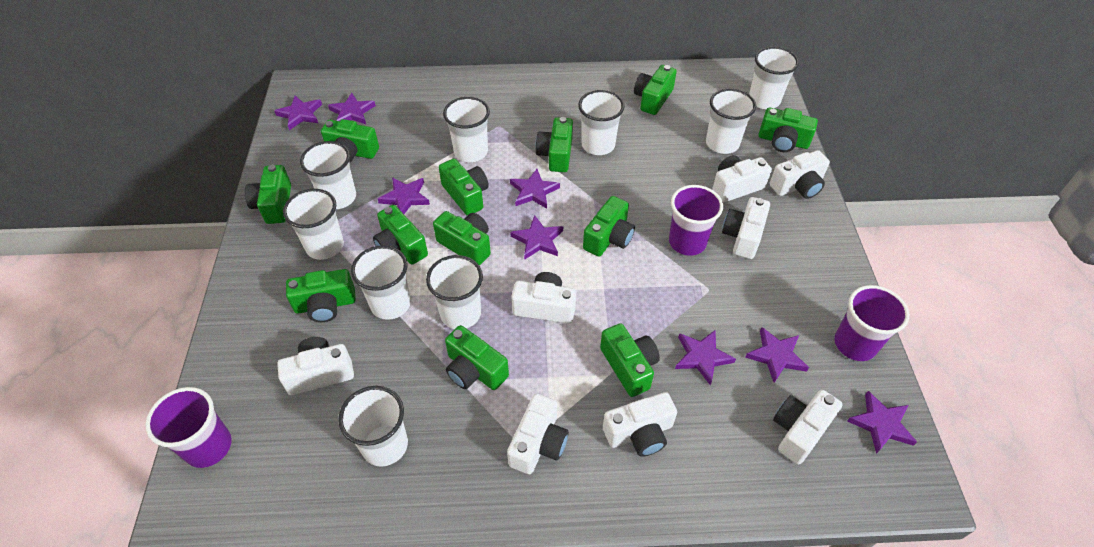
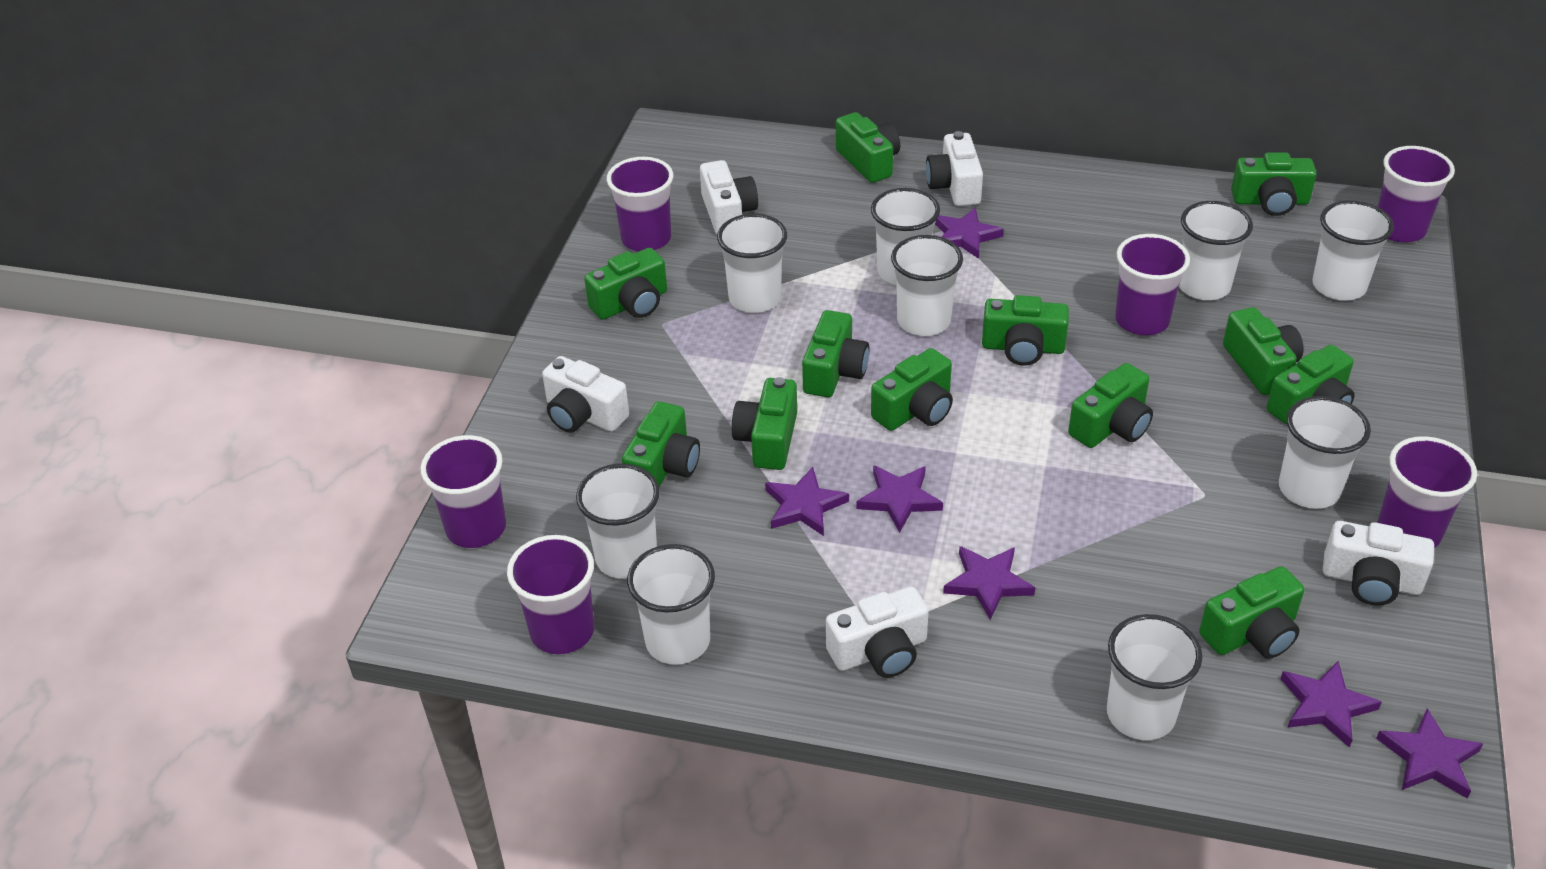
purple cup: [145,387,232,468] [669,185,723,256] [834,285,909,361] = 3 -> [420,435,506,548] [507,535,594,654] [607,157,673,251] [1115,234,1190,335] [1378,146,1455,243] [1378,436,1477,548] = 6
purple star: [275,96,322,130] [328,93,376,124] [378,177,430,214] [510,169,560,209] [510,215,563,260] [675,330,736,385] [745,327,809,383] [847,391,917,454] = 8 -> [765,467,849,536] [856,465,943,533] [935,208,1004,259] [943,546,1035,620] [1280,661,1382,748] [1376,709,1483,799] = 6
white camera: [277,337,354,395] [507,393,569,474] [511,272,576,324] [603,392,677,457] [712,155,772,203] [722,197,770,259] [770,150,830,199] [773,390,843,464] = 8 -> [542,356,629,433] [700,160,758,234] [826,586,929,678] [926,131,983,206] [1323,521,1434,605] = 5

